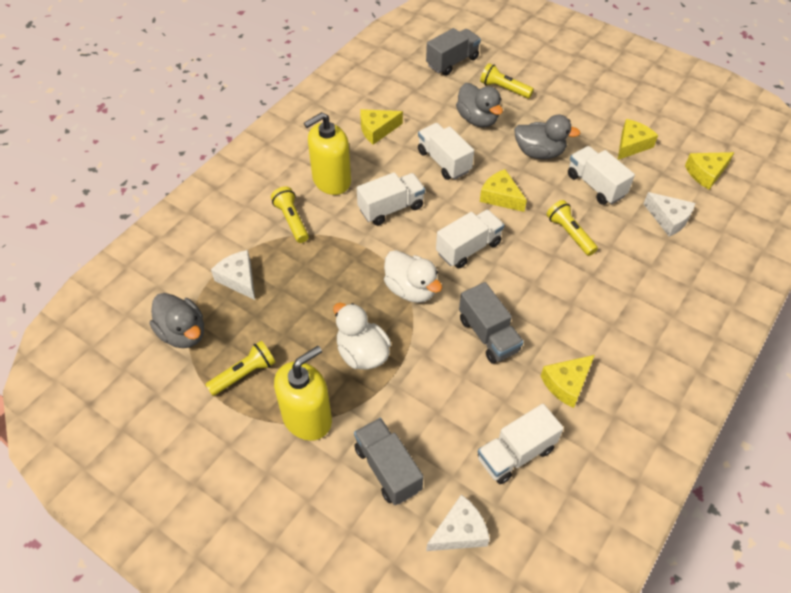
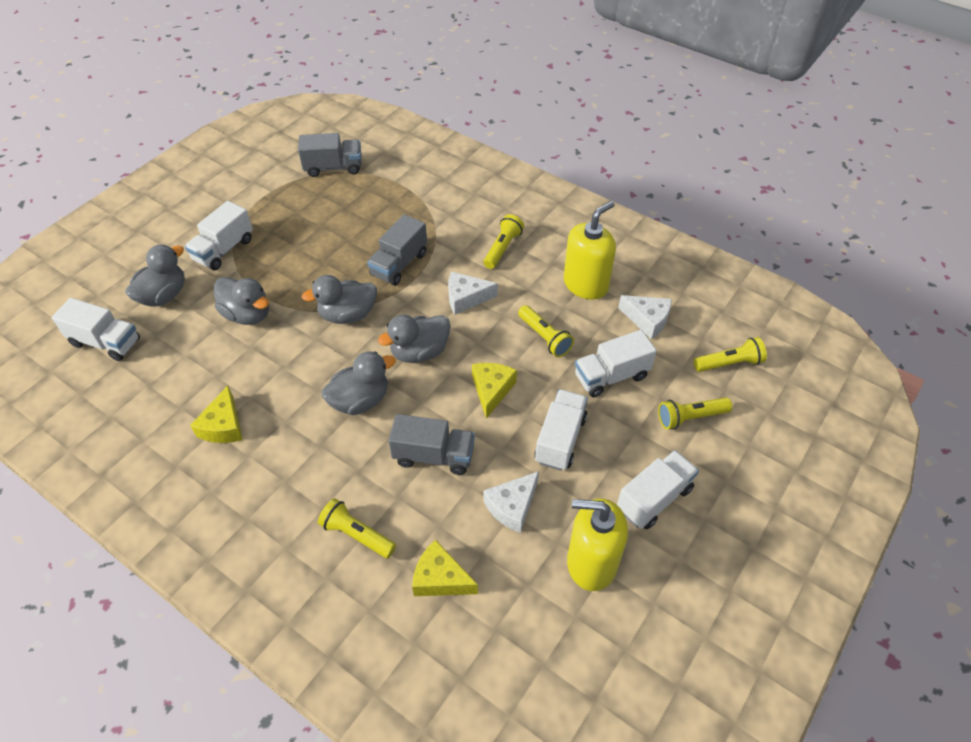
grey duck: [150,293,204,348] [456,83,503,127] [514,115,580,159] = 3 -> [125,245,185,307] [214,277,269,325] [302,275,377,324] [321,351,396,415] [378,315,451,363] = 5
white duck: [333,303,391,370] [384,250,442,303] = 2 -> none = 0
yellow cheese: [360,109,403,145] [480,169,527,212] [541,355,595,408] [618,119,658,160] [685,152,734,189] = 5 -> [190,386,243,443] [412,540,478,596] [472,363,517,419] = 3
yellow flashlight: [205,341,276,396] [271,186,309,243] [480,63,534,98] [546,200,598,256] = 4 -> [318,498,396,558] [484,214,524,269] [518,305,574,357] [658,397,732,429] [694,337,767,372] = 5

